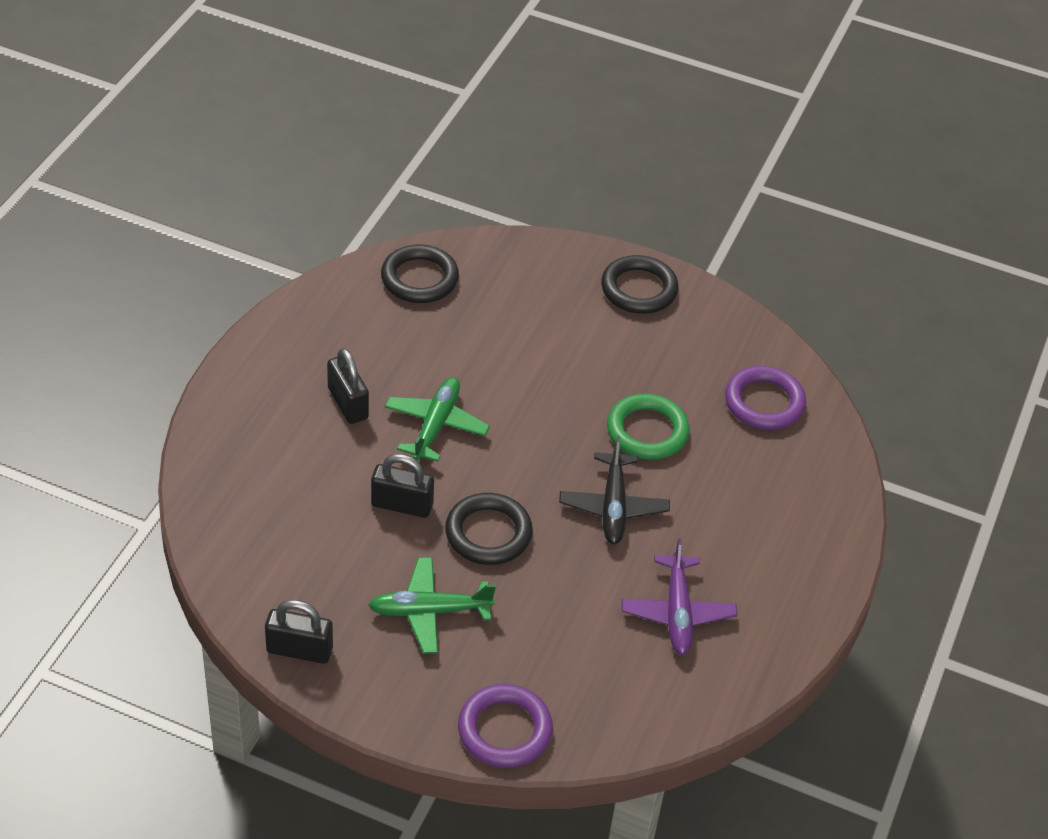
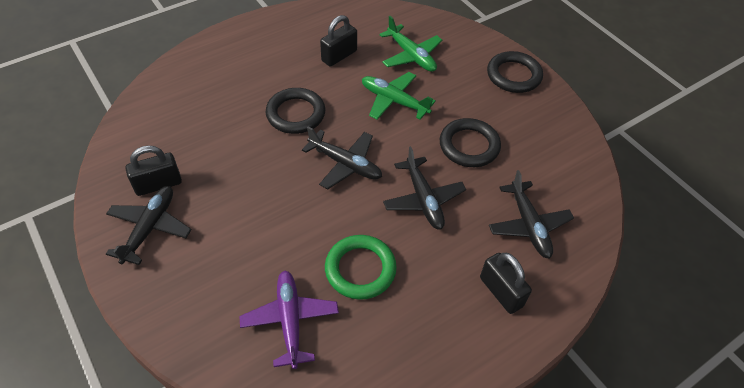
black plane: [559,436,670,544] = 1 -> [106,186,192,265] [302,126,382,189] [383,146,466,230] [489,170,574,259] = 4
purple ring: [458,684,553,768] [725,366,806,430] = 2 -> none = 0

